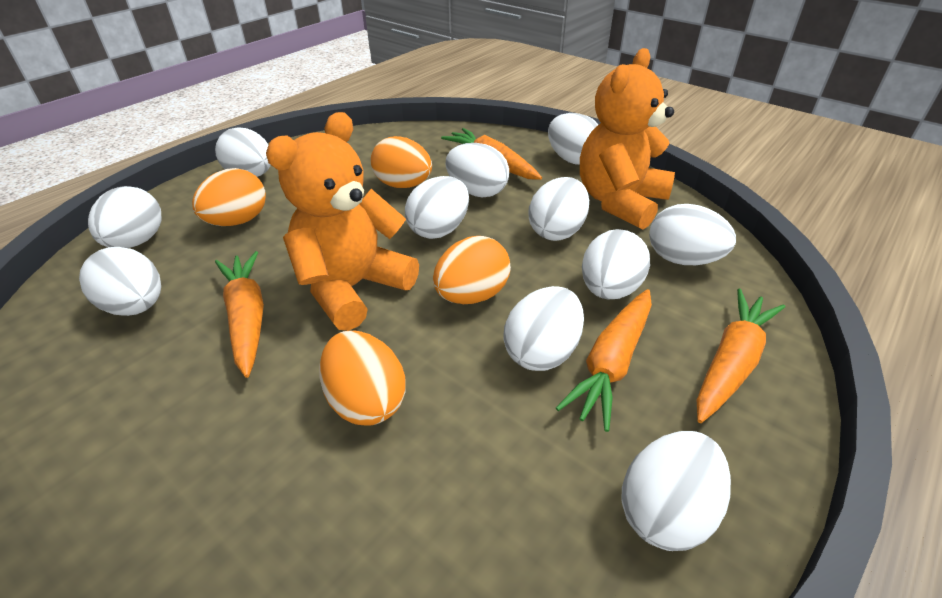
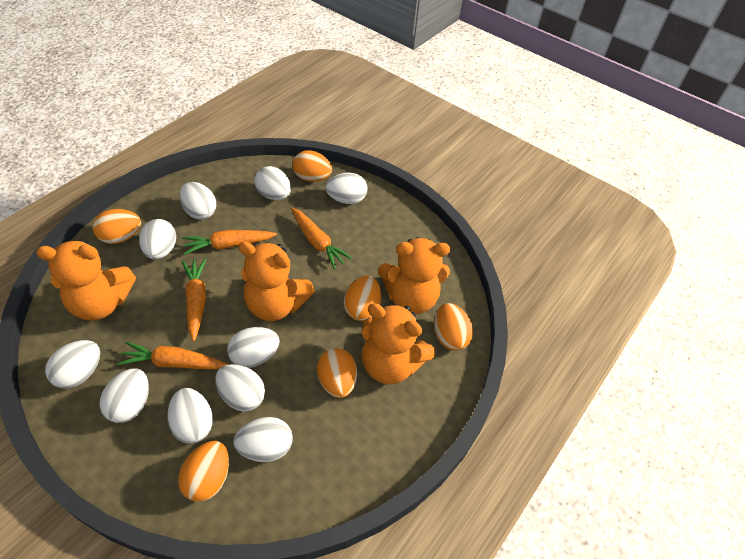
orange egg: [192,168,266,226] [319,331,406,426] [371,136,432,188] [433,236,511,304] = 4 -> [93,209,141,244] [178,441,229,502] [293,150,332,182] [317,348,357,398] [344,276,381,321] [434,303,473,350] = 6
orange teddy bear: [266,112,419,331] [580,48,675,230] = 2 -> [36,240,136,321] [238,241,315,321] [362,303,435,385] [378,237,450,314] = 4
white egg: [79,247,161,316] [88,186,162,248] [215,127,271,177] [405,176,469,239] [446,143,509,198] [503,286,584,371] [529,177,589,241] [548,113,599,165] [582,229,650,299] [621,431,731,551] [649,204,736,265] = 11 -> [45,340,100,388] [100,368,149,423] [139,219,176,259] [167,388,213,443] [179,182,216,220] [215,364,265,412] [227,327,280,368] [233,417,293,462] [254,166,291,200] [326,173,367,204] = 10

